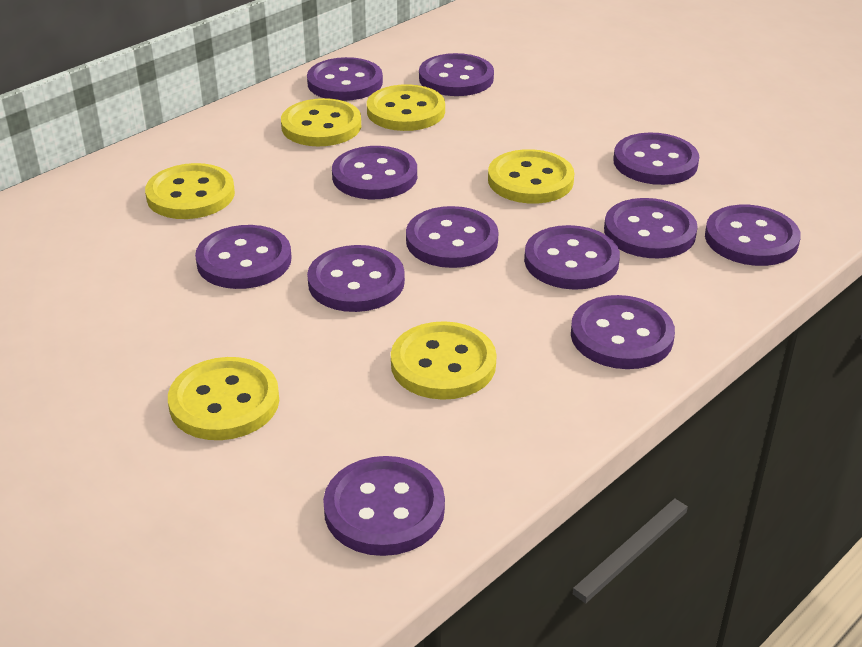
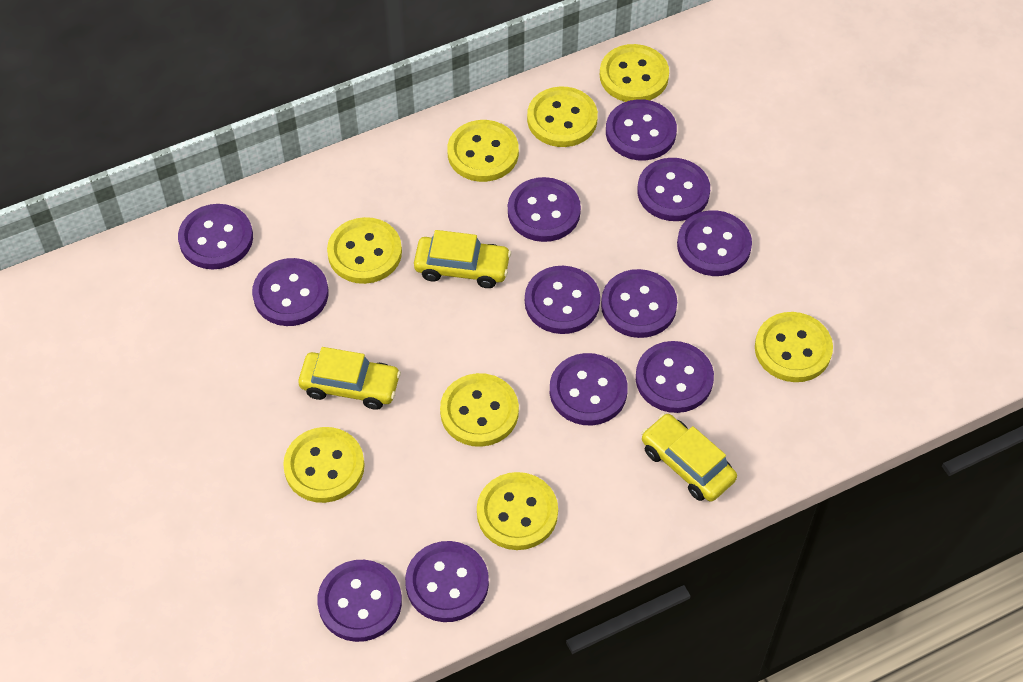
yellow button: [145,163,235,219] [168,357,279,440] [281,98,361,146] [367,84,445,131] [391,321,497,400] [488,149,574,204] = 6 -> [283,427,365,503] [327,217,402,284] [440,373,519,447] [447,120,519,182] [477,472,558,550] [527,87,598,147] [600,44,669,102] [755,312,833,382] = 8
yellow car: none = 0 -> [298,347,401,410] [414,230,511,288] [641,413,737,502] = 3

